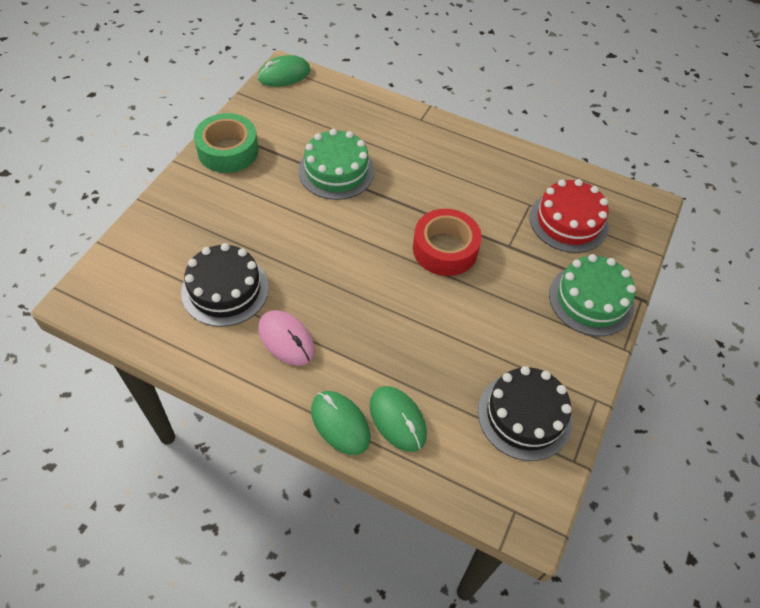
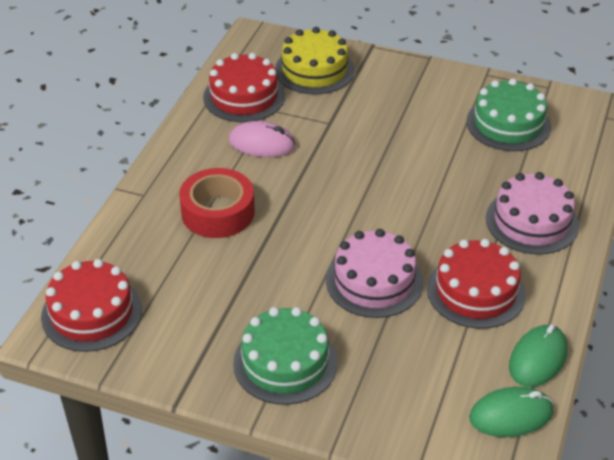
black cake: [181,243,269,327] [478,366,572,461] = 2 -> none = 0
green mouse: [258,55,311,87] [311,391,370,455] [370,386,427,452] = 3 -> [469,387,553,437] [509,324,568,387] = 2
green tape: [194,113,258,173] = 1 -> none = 0
pink cake: none = 0 -> [326,229,423,318] [486,172,579,254] = 2
red cake: [530,179,609,253] = 1 -> [41,259,142,352] [203,53,285,122] [427,239,526,329] = 3
yellow cake: none = 0 -> [275,27,355,94] = 1

